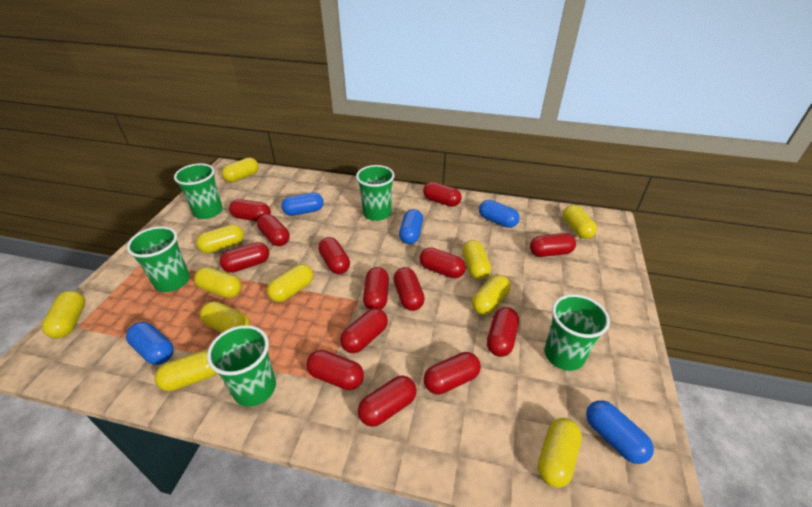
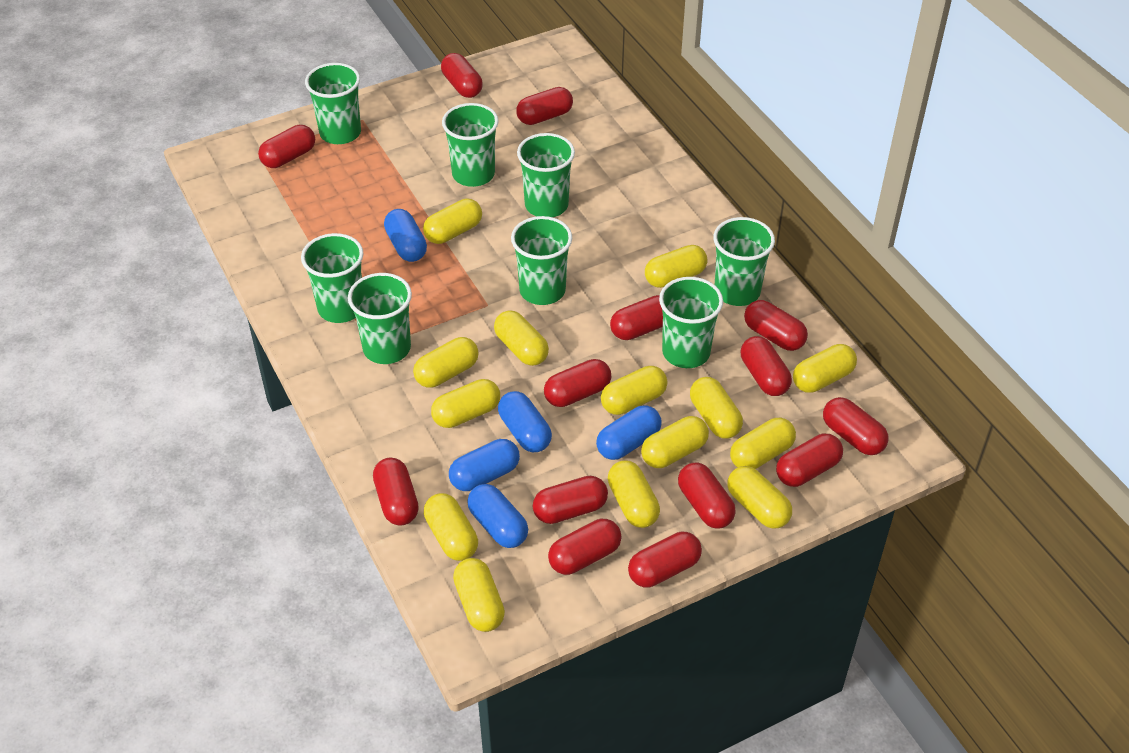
green cup: [127,226,190,292] [174,163,223,219] [207,325,276,407] [356,165,395,221] [545,294,610,371] = 5 -> [301,233,364,323] [305,63,361,144] [348,273,412,364] [442,103,499,187] [511,216,572,305] [517,133,575,217] [659,277,723,368] [713,217,775,306] = 8
yellow capsule: [42,291,85,339] [154,349,216,391] [194,267,242,298] [196,224,244,254] [200,301,250,333] [222,158,259,182] [267,264,313,302] [462,240,491,279] [472,275,511,315] [538,418,582,488] [562,205,597,239] = 11 -> [413,337,479,388] [423,198,482,244] [424,493,478,561] [431,379,500,428] [453,558,505,632] [494,310,549,366] [601,366,667,415] [608,460,660,528] [641,416,709,468] [645,245,707,288] [690,377,743,438] [727,466,792,529] [730,418,796,469] [793,344,857,393] = 14

